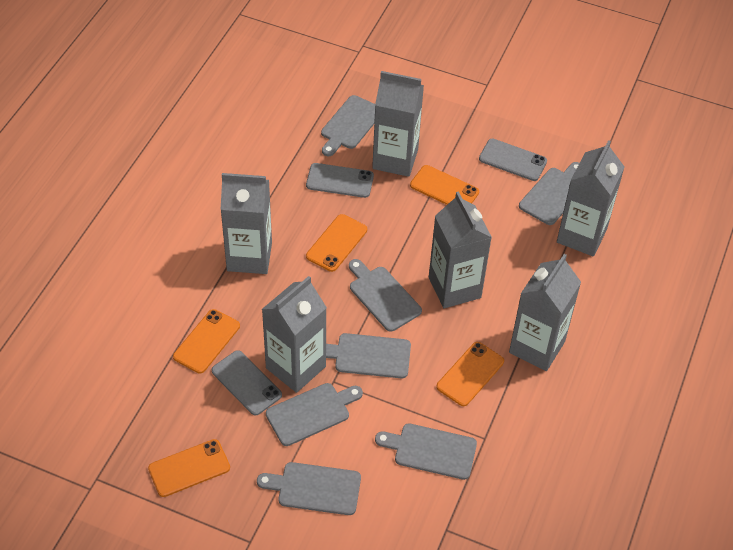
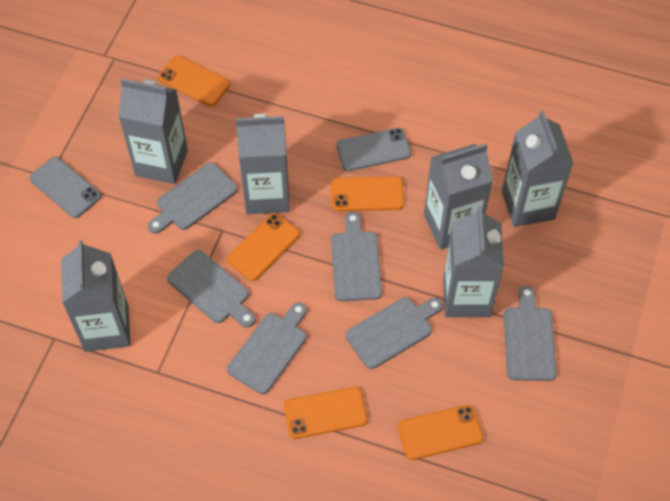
grey cutting board: [257,462,361,515] [266,383,363,446] [321,95,375,156] [326,333,411,378] [349,259,422,332] [375,423,477,480] [519,162,579,225] = 7 -> [148,162,238,234] [167,250,255,327] [227,302,307,394] [331,212,382,301] [346,297,443,369] [504,286,557,381] = 6
grey phone: [212,350,282,415] [306,163,374,198] [479,138,547,181] = 3 -> [29,157,101,218] [336,128,411,171] = 2

